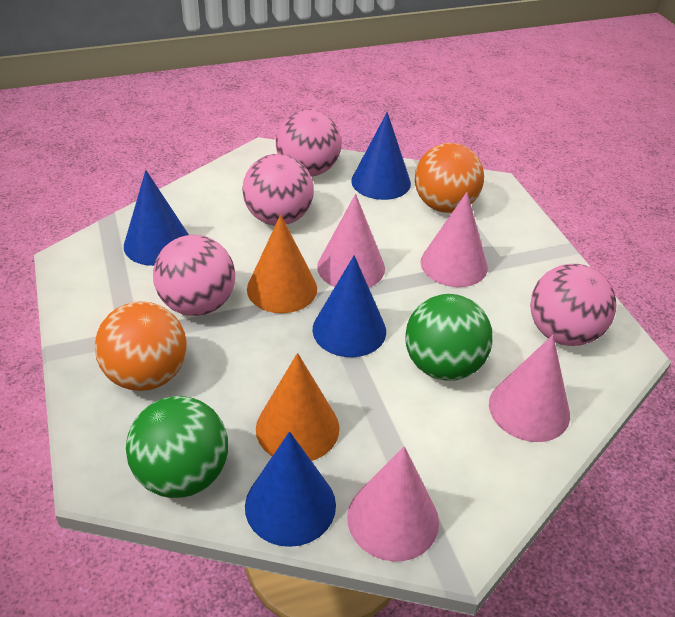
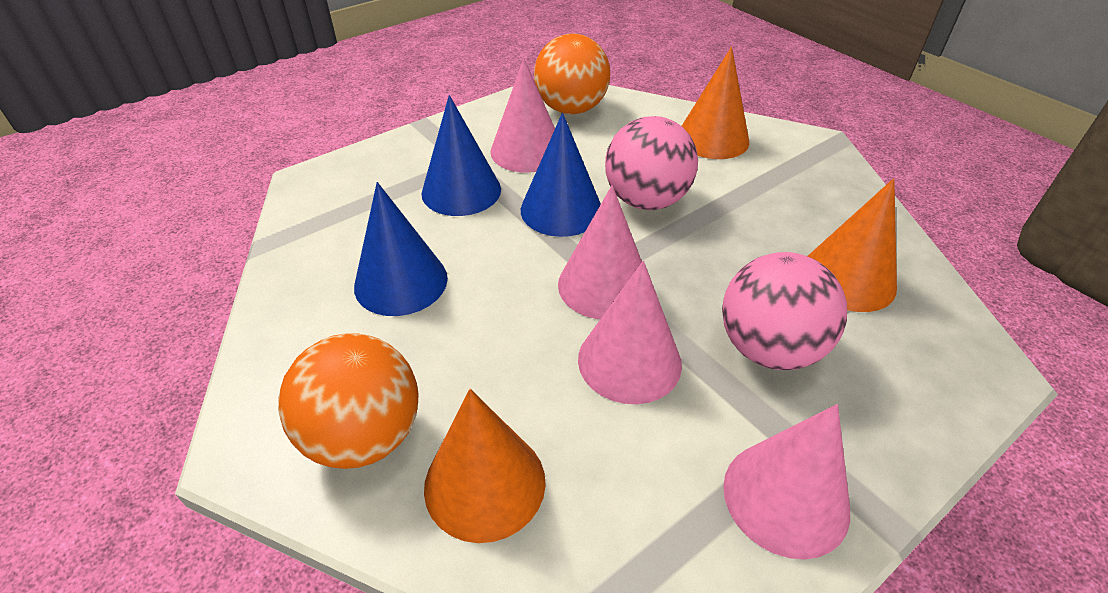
blue cone: [124,170,189,266] [245,432,336,547] [312,255,386,357] [351,112,411,200] = 4 -> [354,182,448,316] [421,95,501,216] [521,113,601,237] = 3
green ball: [126,396,228,498] [405,294,493,381] = 2 -> none = 0
orange cone: [247,214,317,313] [256,353,340,461] = 2 -> [424,389,546,543] [682,47,749,159] [807,178,897,312] = 3
pink ball: [153,235,235,316] [242,154,314,225] [276,110,341,177] [530,264,616,346] = 4 -> [605,116,698,210] [722,252,847,370] = 2

